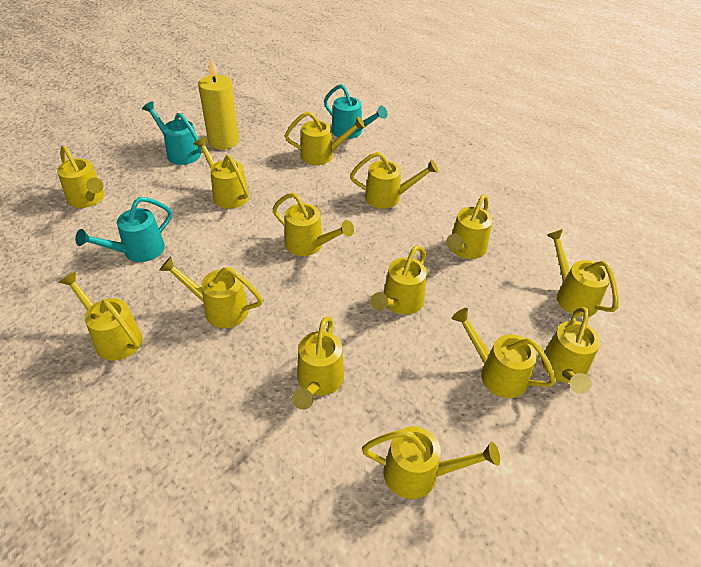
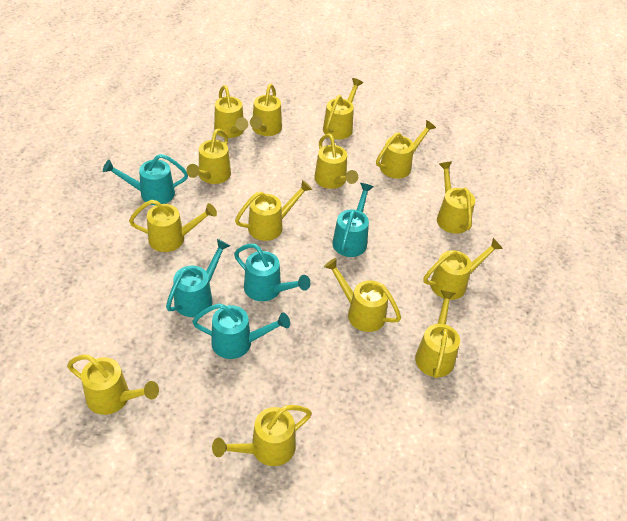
turquoise watering can: [75,197,172,262] [142,101,202,165] [324,84,388,139] = 3 -> [103,154,188,205] [166,239,230,317] [192,303,290,359] [234,244,311,301] [332,183,373,257] = 5
yellow candle: [198,58,239,150] = 1 -> none = 0

